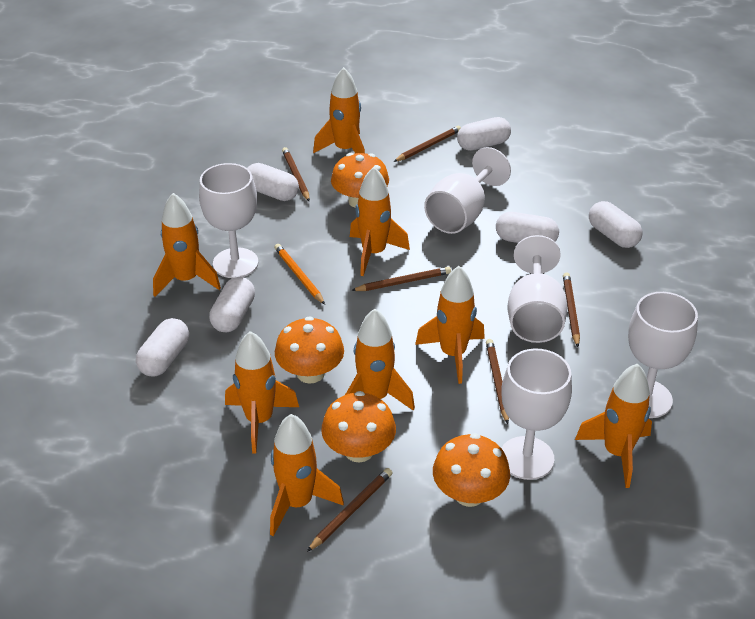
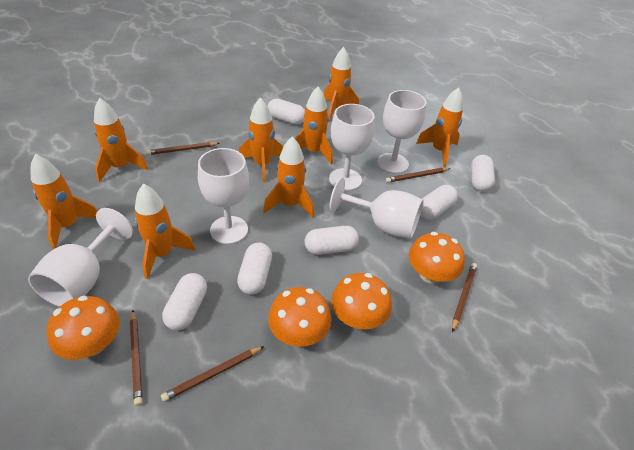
brown pencil: [282,147,310,202] [307,468,392,552] [351,267,451,291] [393,126,461,162] [486,339,509,424] [563,272,580,347] = 6 -> [130,310,143,406] [146,142,220,155] [161,346,264,402] [386,168,451,183] [452,263,477,332] = 5
orange pencil: [274,244,325,305] = 1 -> none = 0

